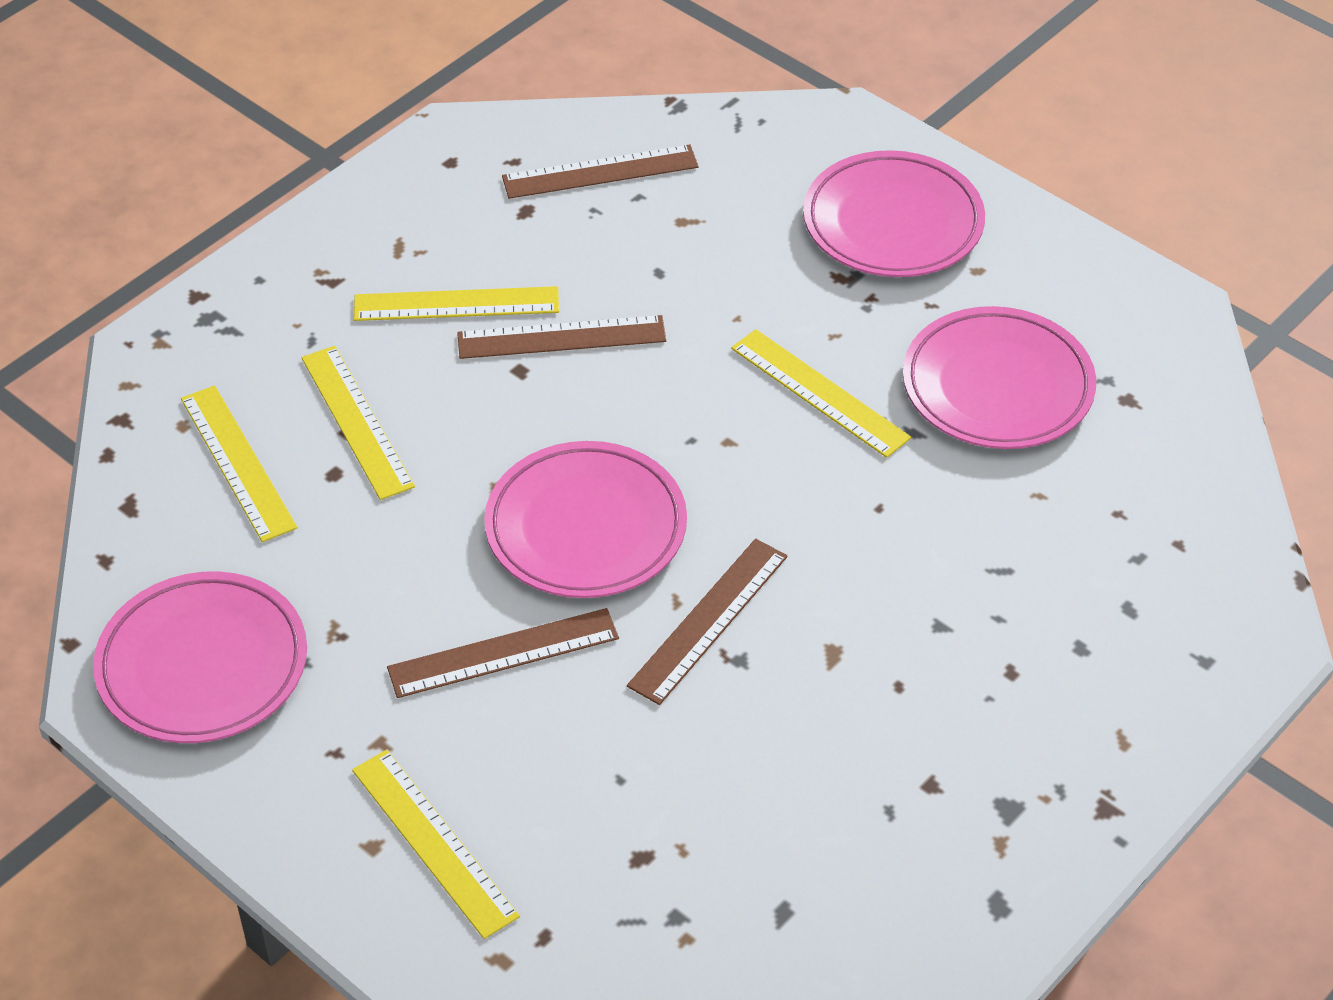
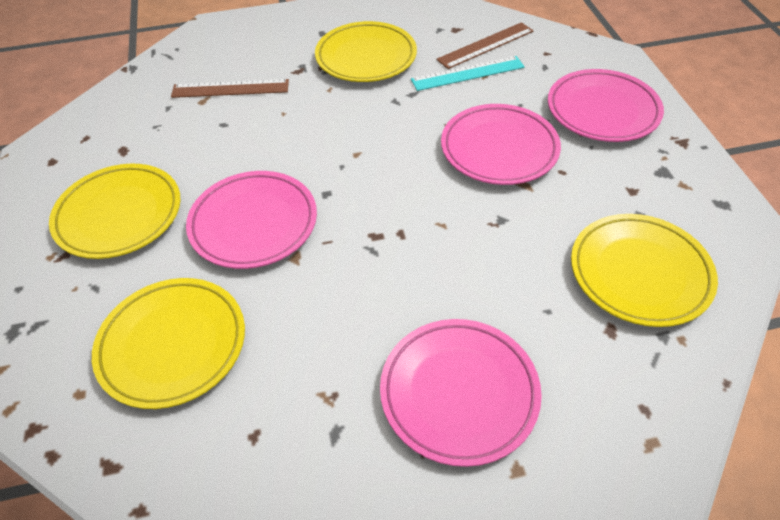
brown ruler: [387,608,619,698] [457,315,666,359] [502,145,699,199] [627,539,788,705] = 4 -> [171,79,289,98] [436,22,534,69] = 2
turquoise ruler: none = 0 -> [411,56,525,91] = 1
yellow plate: none = 0 -> [49,164,181,259] [92,278,245,409] [315,21,417,82] [571,214,718,327] = 4
yellow ruler: [181,385,297,542] [301,346,415,500] [352,750,520,939] [354,286,559,321] [731,329,911,458] = 5 -> none = 0

